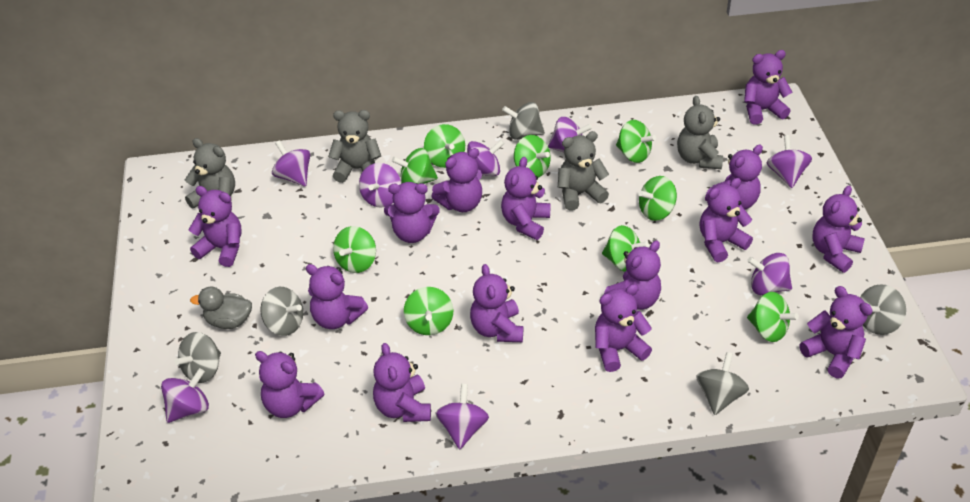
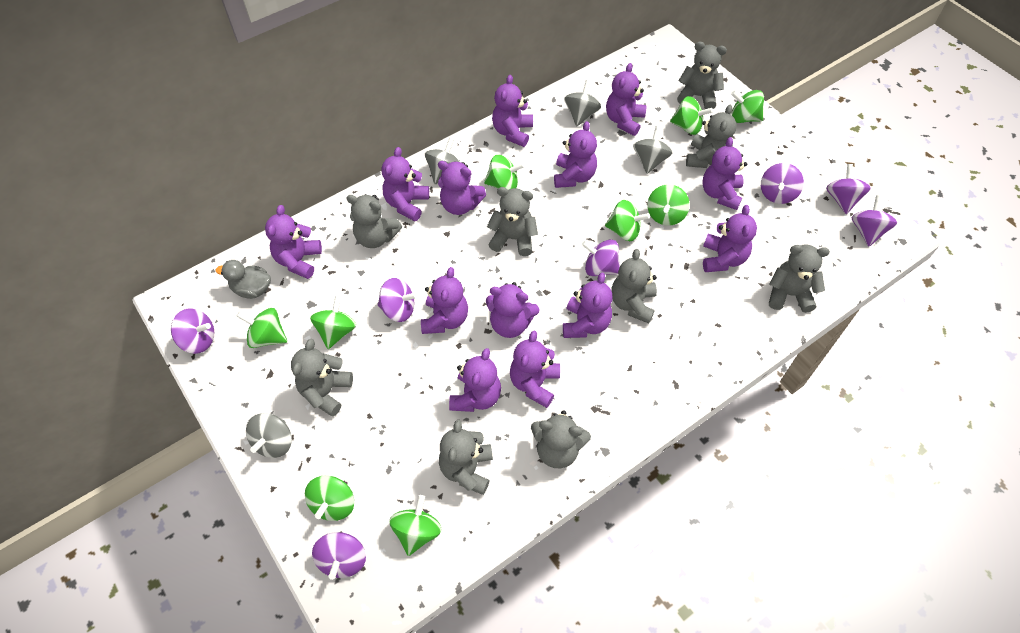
grey spinning top: [174,332,221,383] [260,287,303,336] [502,102,545,140] [696,352,749,415] [860,285,906,335] = 5 -> [246,413,292,458] [425,138,460,184] [564,80,601,126] [633,126,672,174] = 4
grey teddy bear: [185,138,235,209] [328,110,381,183] [558,131,609,211] [677,96,723,169] = 4 -> [291,339,353,417] [347,194,402,248] [439,420,493,495] [487,187,538,256] [531,410,591,469] [611,249,657,323] [677,42,727,109] [686,105,737,168] [769,244,830,313] = 9
purple spinning top: [161,368,209,423] [272,140,310,187] [359,163,401,208] [436,384,489,449] [467,140,505,176] [548,117,592,152] [747,253,792,295] [767,135,812,188] = 8 -> [171,308,214,354] [312,532,366,580] [378,278,418,322] [582,239,620,276] [761,163,804,204] [826,164,871,214] [852,196,897,246] = 7
purple teddy bear: [189,186,241,267] [255,351,324,418] [306,264,368,329] [373,343,431,422] [384,182,440,243] [431,148,482,212] [470,264,523,342] [501,157,551,240] [595,284,652,372] [604,241,661,310] [700,178,753,262] [705,145,763,209] [744,50,792,124] [799,286,873,378] [812,186,865,273] = 15 -> [265,205,322,279] [381,147,429,221] [421,267,468,334] [438,161,486,215] [449,348,501,412] [486,282,540,338] [492,75,533,147] [510,331,560,408] [554,121,597,188] [563,272,612,338] [606,63,646,136] [702,137,747,210] [703,205,757,272] = 13

